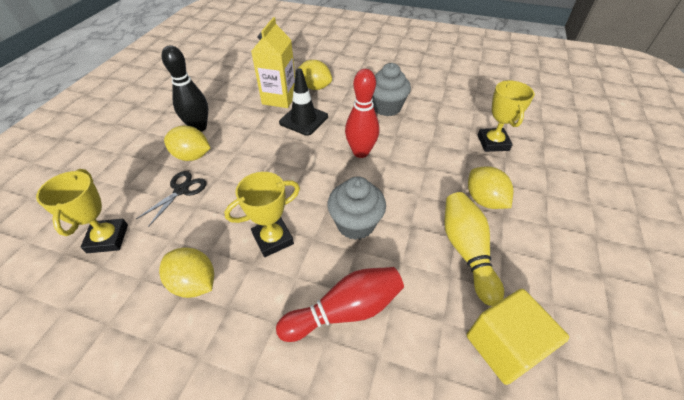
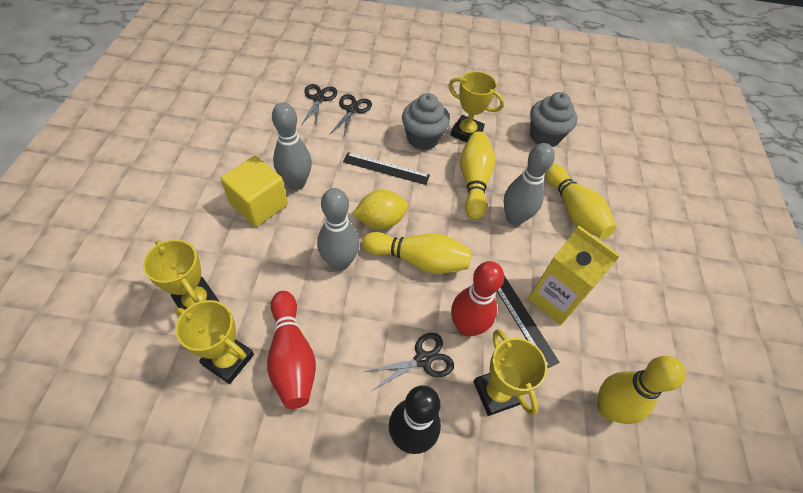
black ruler: none = 0 -> [343,152,430,185] [497,276,560,368] = 2
black scissors: [136,171,207,227] = 1 -> [301,84,337,125] [329,94,372,139] [364,333,454,391] = 3
black traffic cone: [279,68,328,136] = 1 -> none = 0
grey bowling pin: none = 0 -> [272,102,312,190] [317,188,360,271] [504,143,555,226] = 3
yellow bowling pin: [444,192,504,306] = 1 -> [362,232,472,274] [460,132,495,220] [545,164,616,239] [597,356,686,424] = 4
yellow lemon: [159,247,214,298] [164,125,210,161] [297,60,332,90] [468,166,514,209] = 4 -> [352,190,408,229] = 1
yellow trophy: [36,169,128,253] [224,172,300,257] [478,80,535,152] = 3 -> [143,239,219,310] [175,300,254,384] [448,71,504,143] [473,329,547,416] = 4

